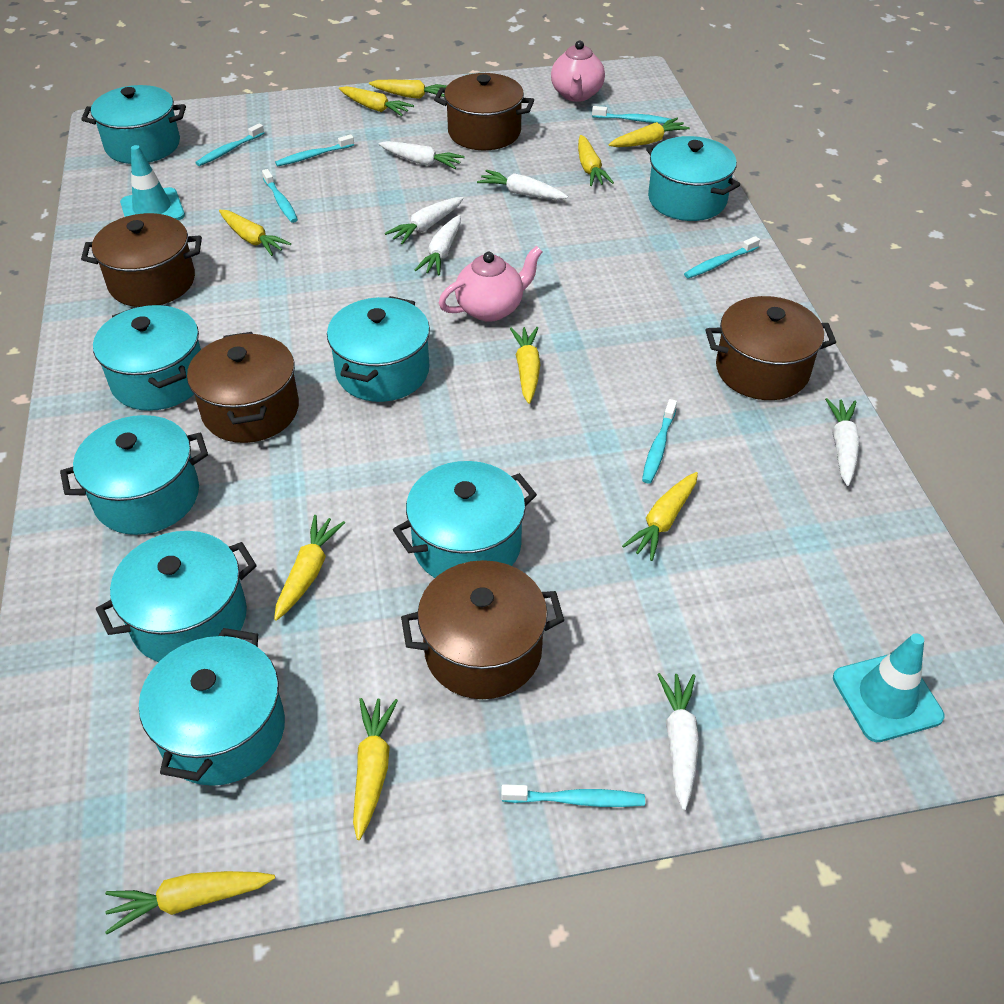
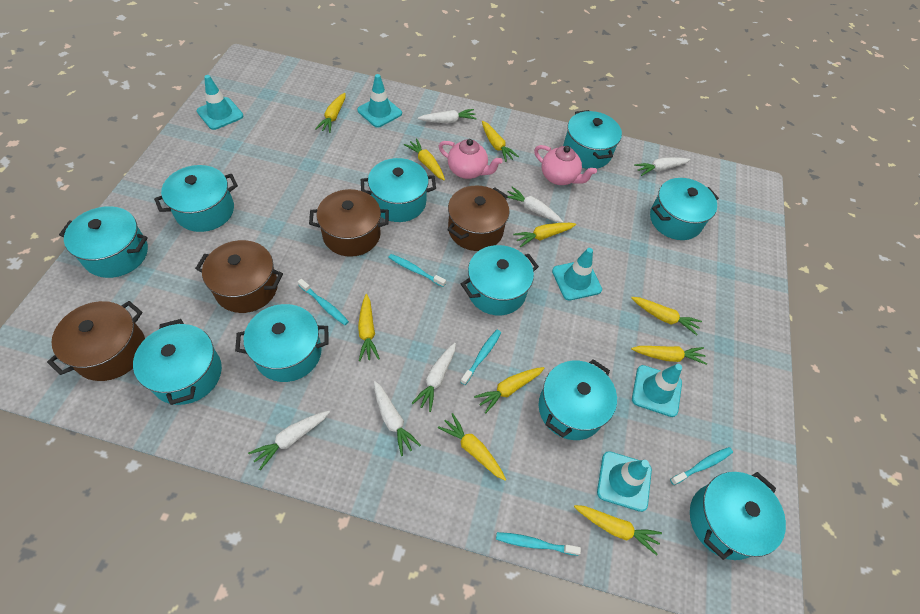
brown pot: [81,213,202,307] [187,332,299,443] [401,560,564,699] [434,73,534,150] [706,296,836,400] = 5 -> [47,301,145,381] [195,240,283,313] [309,189,389,257] [447,186,509,251] = 4
turquoise pot: [60,415,208,535] [81,85,186,164] [93,305,201,411] [96,531,257,662] [139,628,285,786] [327,296,430,402] [393,461,537,578] [646,136,740,221] = 8 -> [59,206,148,278] [133,319,222,405] [154,165,238,232] [235,304,329,382] [361,158,436,222] [461,245,539,315] [538,359,617,440] [563,110,622,169] [650,178,719,240] [690,472,786,560] = 10
turquoise toothbrush: [196,123,264,166] [262,169,298,223] [275,134,354,166] [501,784,645,807] [592,106,671,124] [642,399,677,484] [684,236,760,279] = 7 -> [298,279,349,325] [388,254,446,287] [461,330,501,385] [496,532,581,556] [670,447,733,485] = 5
turquoise traffic cone: [120,145,185,220] [833,633,945,742] = 2 -> [197,75,243,130] [357,74,402,128] [552,248,602,301] [597,451,652,512] [632,364,682,417] = 5

